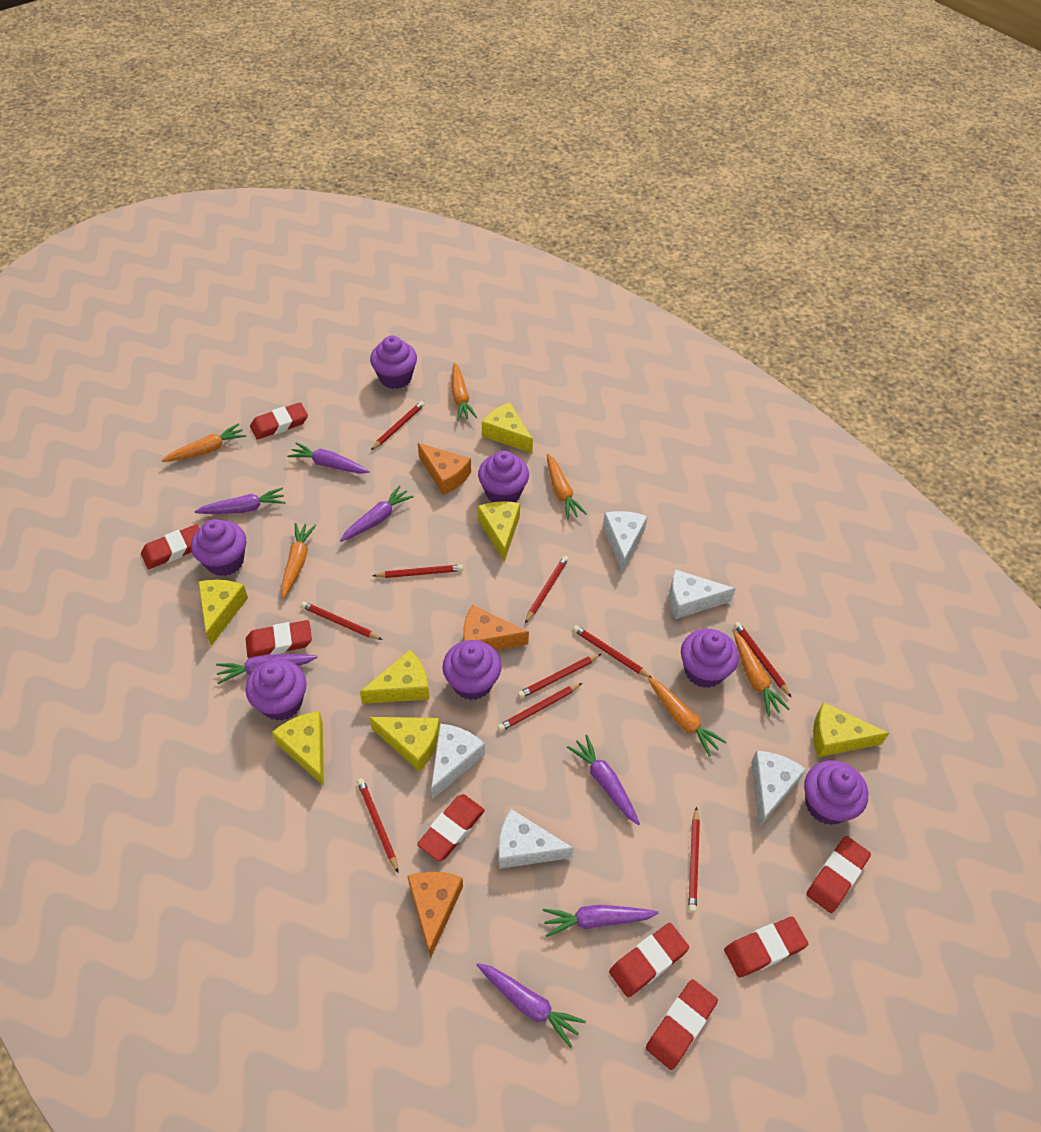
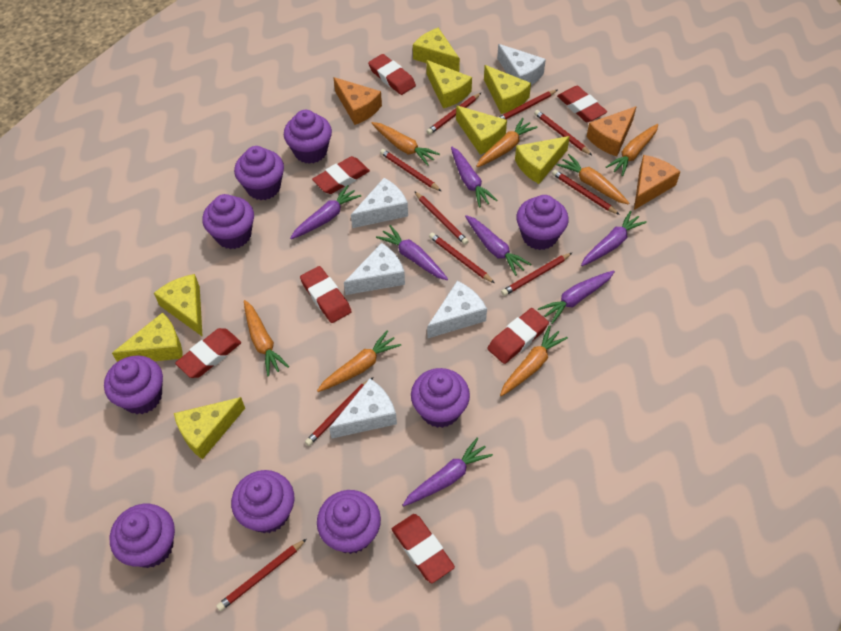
orange carrot: [161,423,246,462] [281,523,316,598] [452,363,477,421] [547,454,587,519] [648,677,727,757] [733,631,789,717] = 6 -> [244,300,289,376] [317,331,401,392] [371,122,440,166] [476,118,537,167] [500,325,568,396] [557,154,629,205] [606,124,658,177] = 7
purple cupcake: [191,519,246,576] [246,659,307,721] [370,336,417,389] [442,640,501,700] [478,451,529,502] [681,629,739,688] [804,760,868,825] = 7 -> [104,355,163,414] [110,504,175,568] [202,194,254,249] [231,470,294,533] [234,146,284,200] [284,110,332,164] [317,490,381,554] [411,368,470,428] [516,195,569,250] = 9
red eraser: [141,524,199,569] [246,620,312,658] [250,402,308,440] [417,794,485,861] [609,923,689,997] [646,979,718,1070] [724,917,808,978] [806,836,871,913] = 8 -> [175,328,241,378] [300,266,352,323] [312,156,370,194] [368,54,416,95] [392,514,455,583] [487,308,549,364] [557,86,607,122] = 7
yellow cheese: [198,580,248,646] [272,711,324,786] [360,650,430,704] [369,717,440,771] [478,501,520,562] [482,403,533,453] [813,702,889,757] = 7 -> [112,312,183,362] [154,274,203,337] [174,397,245,460] [413,28,460,72] [426,60,472,108] [456,105,507,155] [484,65,531,114] [515,136,570,184] = 8

